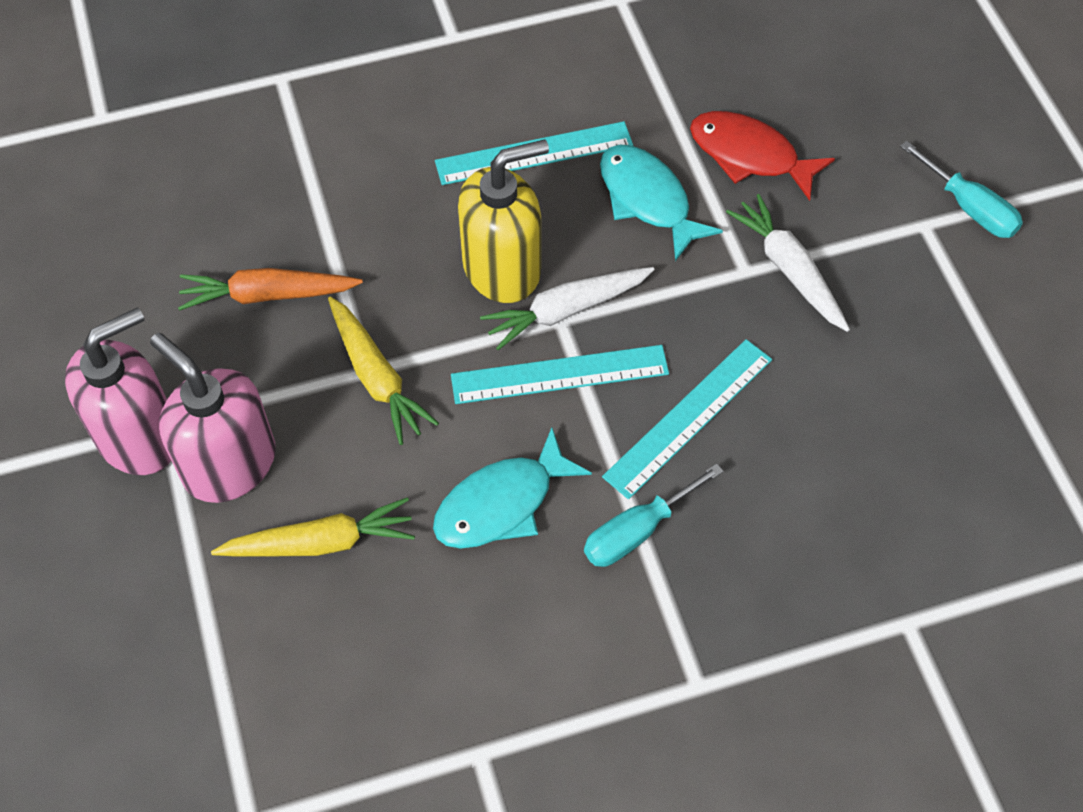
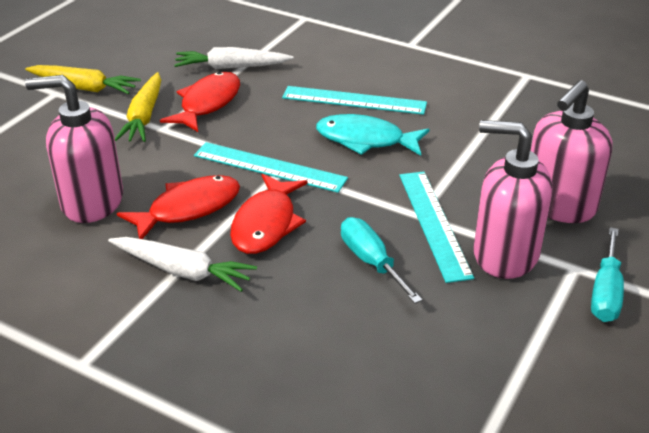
orange carrot: [178,268,363,311] = 1 -> none = 0
pink soap dispenser: [65,307,171,475] [150,333,276,503] = 2 -> [25,75,123,223] [474,120,552,279] [531,80,612,223] = 3
red fish: [690,111,835,201] = 1 -> [117,175,240,239] [160,72,240,132] [230,174,307,254] = 3
turquoise fish: [433,427,592,549] [600,144,723,261] = 2 -> [316,114,429,156] = 1
yellow soap dispenser: [458,139,549,303] = 1 -> none = 0

